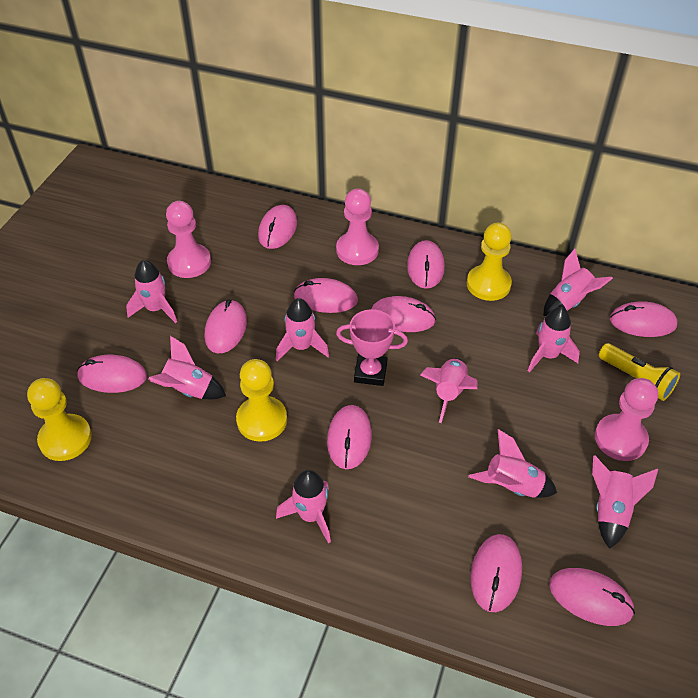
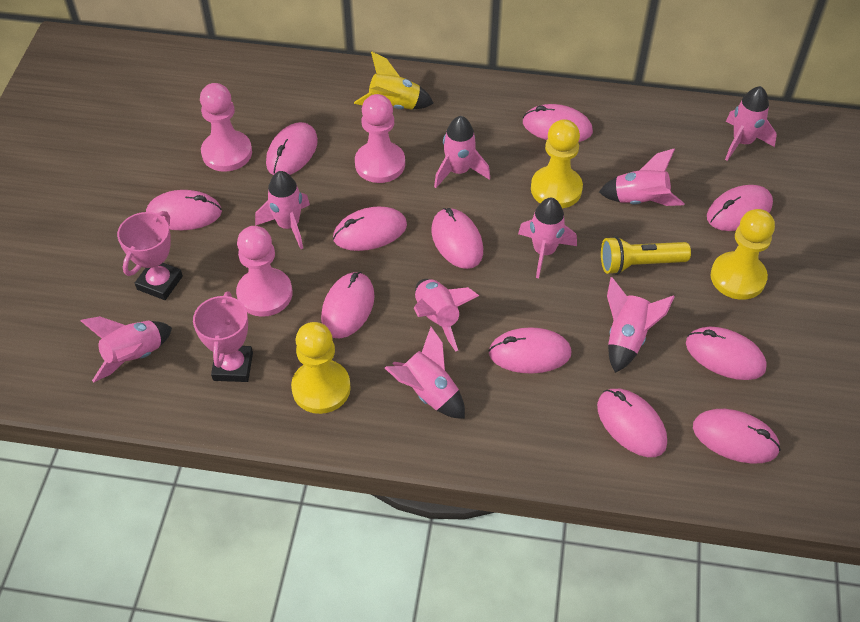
pink mouse: [77,355,147,393] [205,300,247,353] [258,205,297,249] [294,278,358,313] [327,405,372,469] [371,296,436,332] [407,240,445,289] [470,534,522,612] [549,568,635,626] [610,301,678,337] = 10 -> [146,190,222,230] [266,122,318,175] [321,272,375,338] [333,207,407,251] [431,208,483,269] [488,327,572,374] [523,104,593,142] [597,389,667,457] [686,327,767,380] [693,409,781,464] [707,185,773,231] = 11
pink trophy: [336,309,408,386] = 1 -> [117,211,183,300] [193,292,253,382] = 2
yellow rocket: none = 0 -> [354,52,434,110] = 1

